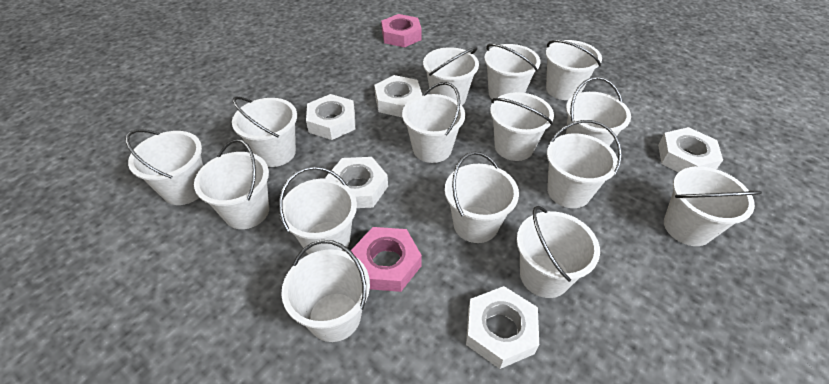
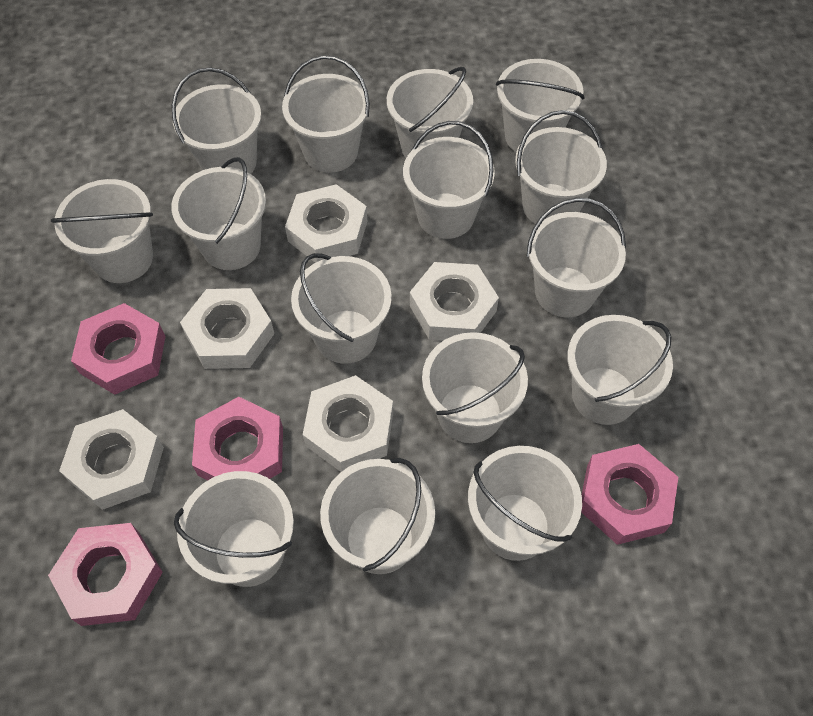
pink nut: [351,227,422,292] [381,14,422,48] = 2 -> [48,523,163,626] [71,303,166,395] [192,397,283,481] [581,444,678,545] = 4

